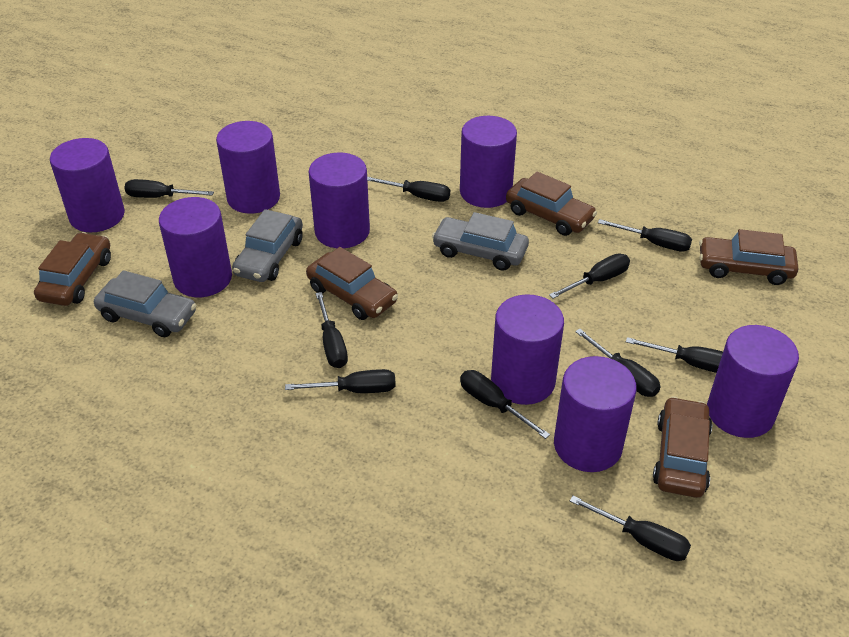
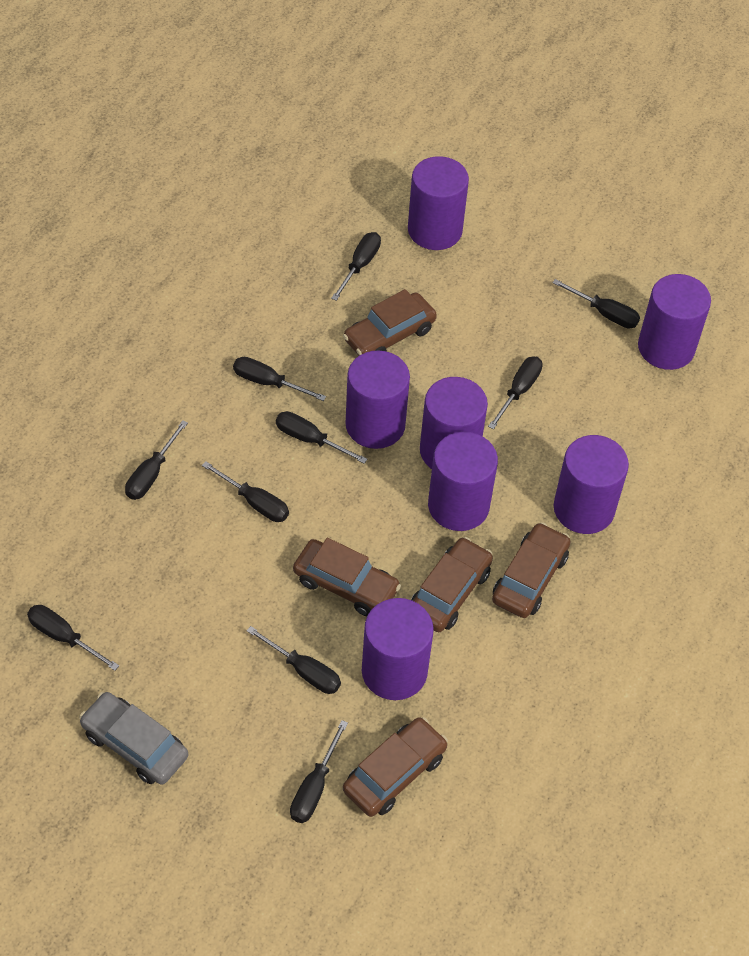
grey car: [94,270,196,337] [232,209,303,282] [432,212,529,271] = 3 -> [79,692,188,785] = 1
purple cylinder: [50,138,125,233] [159,197,232,297] [216,121,280,214] [309,153,370,248] [460,116,517,208] [491,294,564,405] [554,356,637,472] [707,325,799,438] = 8 -> [346,351,410,449] [362,598,434,700] [408,156,469,250] [420,377,488,469] [428,432,498,531] [554,435,629,534] [638,274,711,370] = 7

